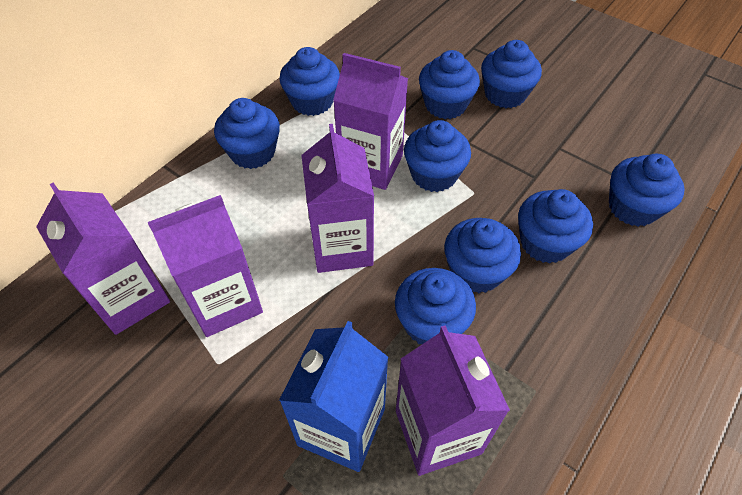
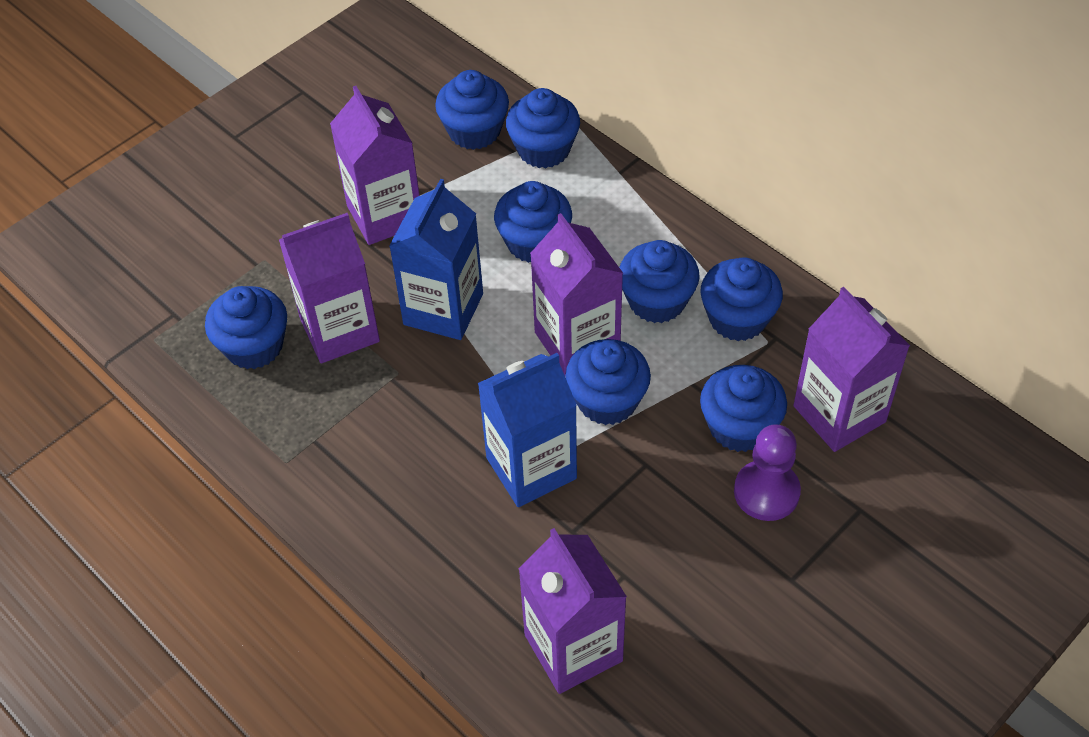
blue carton: [279,321,388,472] = 1 -> [389,179,483,340] [478,353,577,507] = 2
blue cupcake: [214,98,280,169] [279,47,340,116] [395,268,476,344] [404,120,471,192] [419,50,480,119] [444,218,521,293] [481,40,542,108] [518,189,593,264] [609,154,685,227] = 9 -> [205,286,287,369] [435,70,509,150] [494,181,572,263] [506,88,580,168] [565,339,651,425] [619,240,700,323] [700,257,783,341] [700,365,787,452] = 8
purple pawn: none = 0 -> [734,424,801,521] = 1

